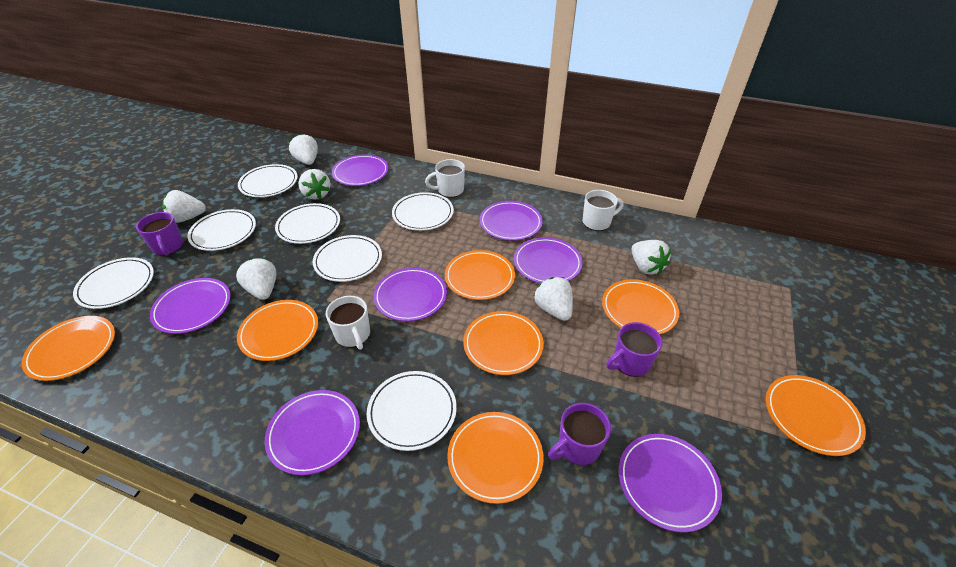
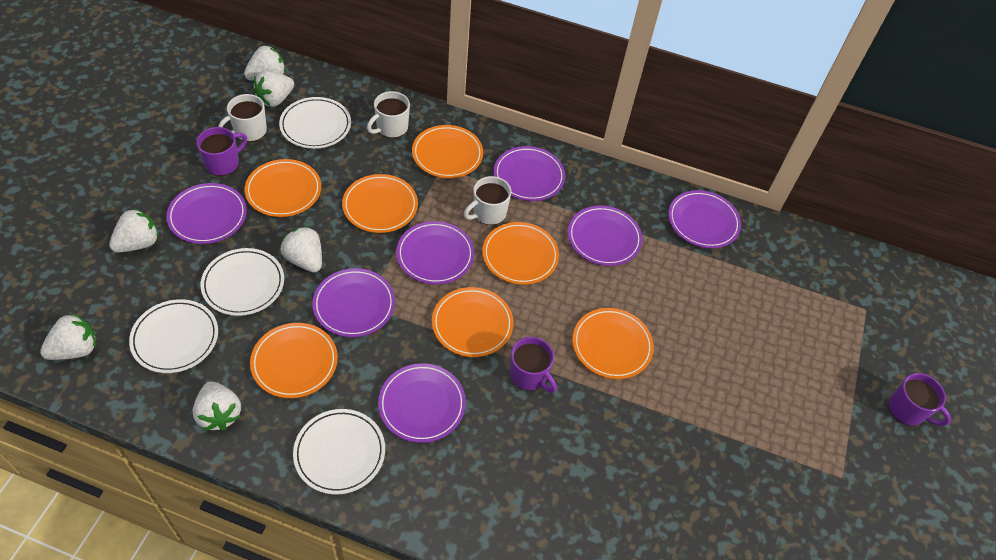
white plate: [73,257,154,309] [187,209,256,251] [238,164,298,197] [275,203,340,244] [313,235,382,282] [367,371,457,451] [392,192,454,231] = 7 -> [129,299,218,373] [200,248,284,316] [279,97,351,149] [293,409,385,495] = 4

